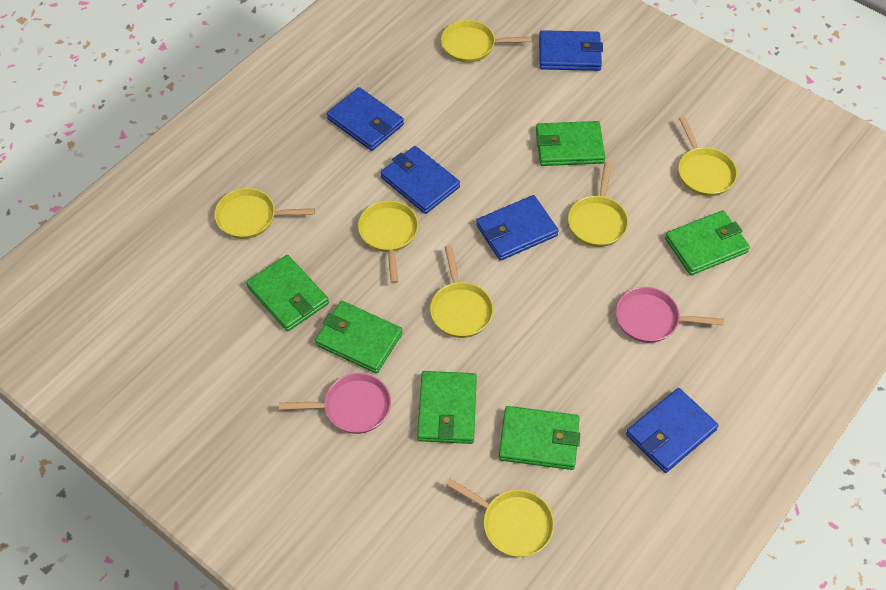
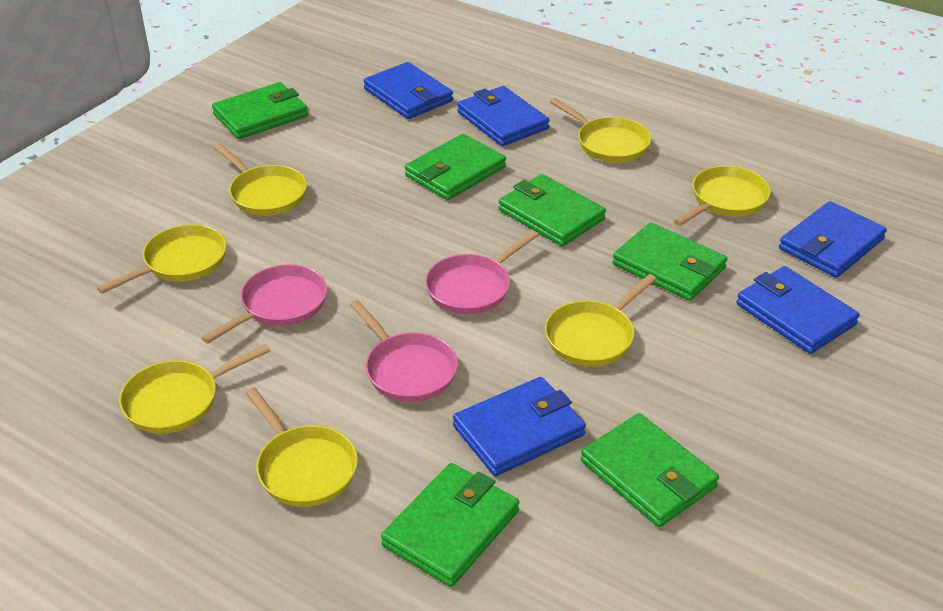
pink pan: [279,373,391,434] [616,287,724,343] = 2 -> [202,264,327,343] [349,300,458,402] [425,230,538,314] = 3

